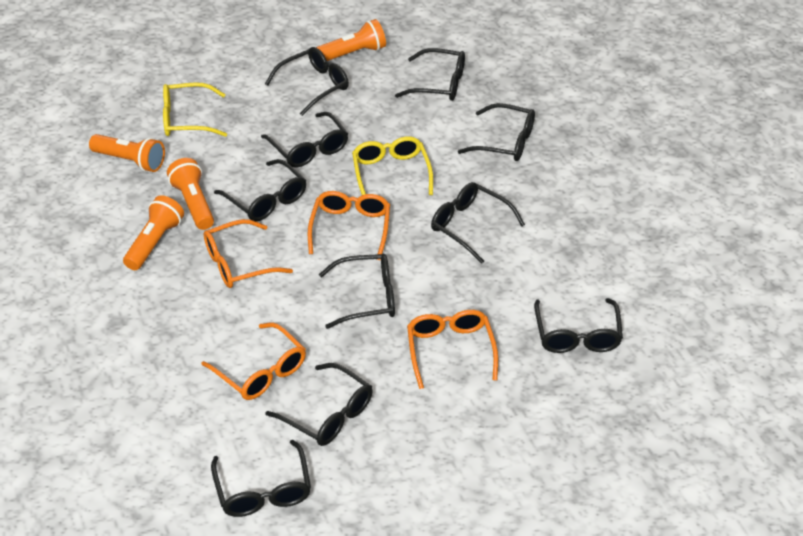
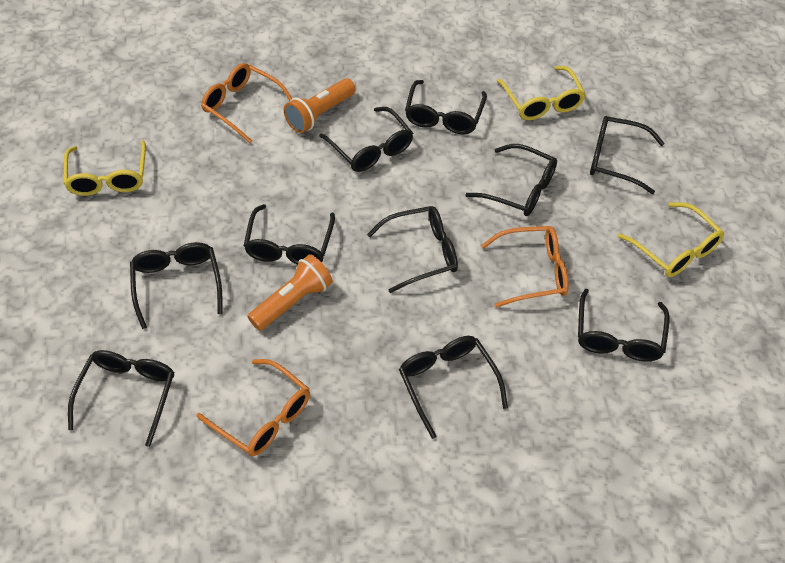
orange flashlight: [89,134,165,172] [123,195,184,270] [167,158,214,230] [316,19,386,61] = 4 -> [247,254,333,331] [284,78,356,133] = 2
orange glasses: [201,323,306,400] [204,219,293,288] [308,191,390,260] [407,310,498,389] = 4 -> [196,359,310,456] [201,63,292,143] [481,226,568,308] = 3
yellow glasses: [163,82,227,137] [352,136,433,195] = 2 -> [63,140,146,196] [497,66,586,120] [617,202,724,277] = 3

